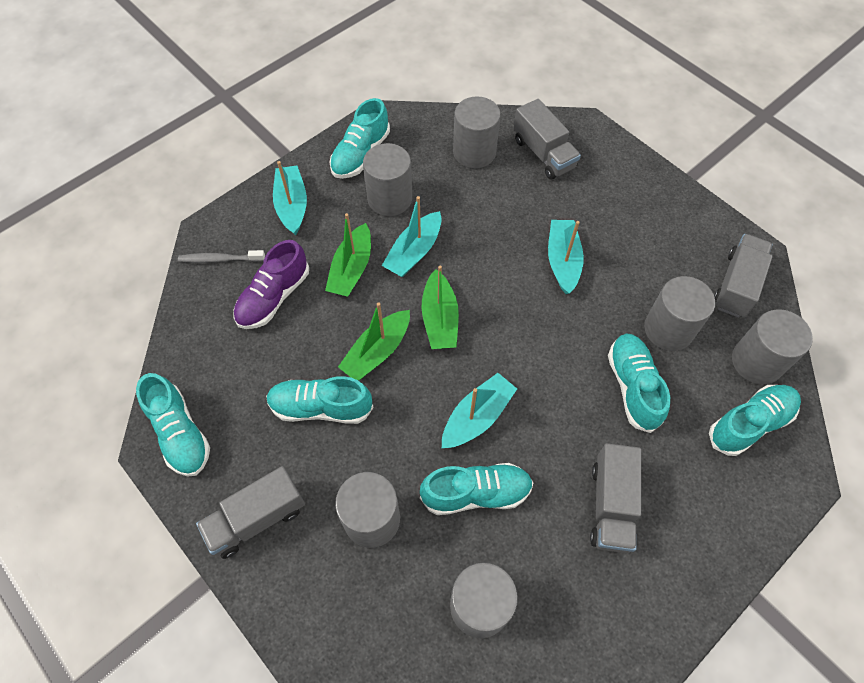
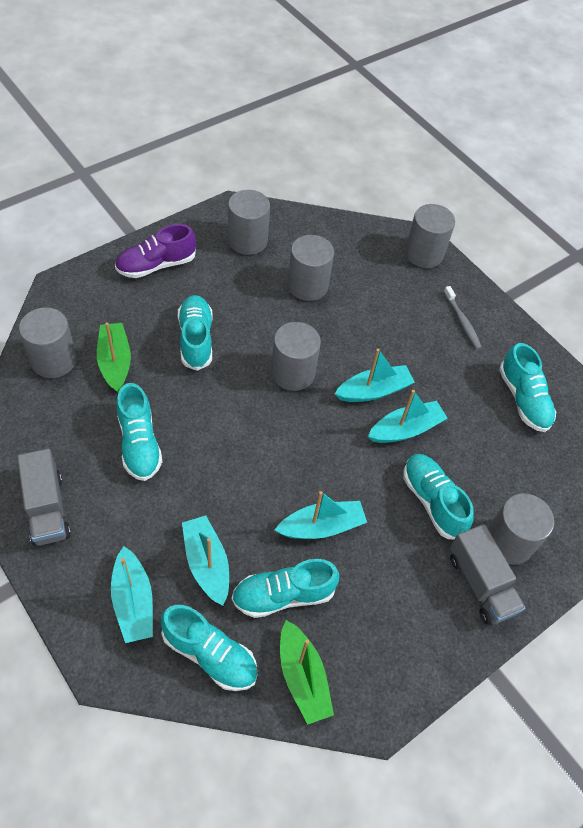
green boat: [325,213,371,297] [338,302,410,381] [422,266,459,349] = 3 -> [97,322,131,392] [280,620,334,725] = 2
grey truck: [196,466,305,559] [514,99,581,180] [590,443,641,553] [714,234,773,318] = 4 -> [17,449,71,546] [450,524,525,625] = 2
turquoise boat: [273,161,307,235] [382,196,442,277] [442,373,517,448] [548,220,584,294] = 4 -> [111,546,153,643] [182,515,229,606] [275,491,367,539] [335,349,415,402] [368,390,448,443] = 5

